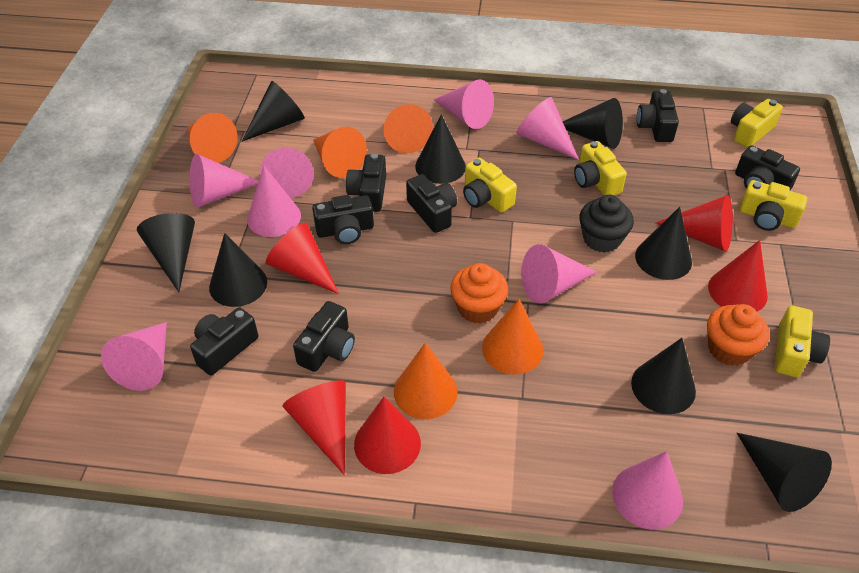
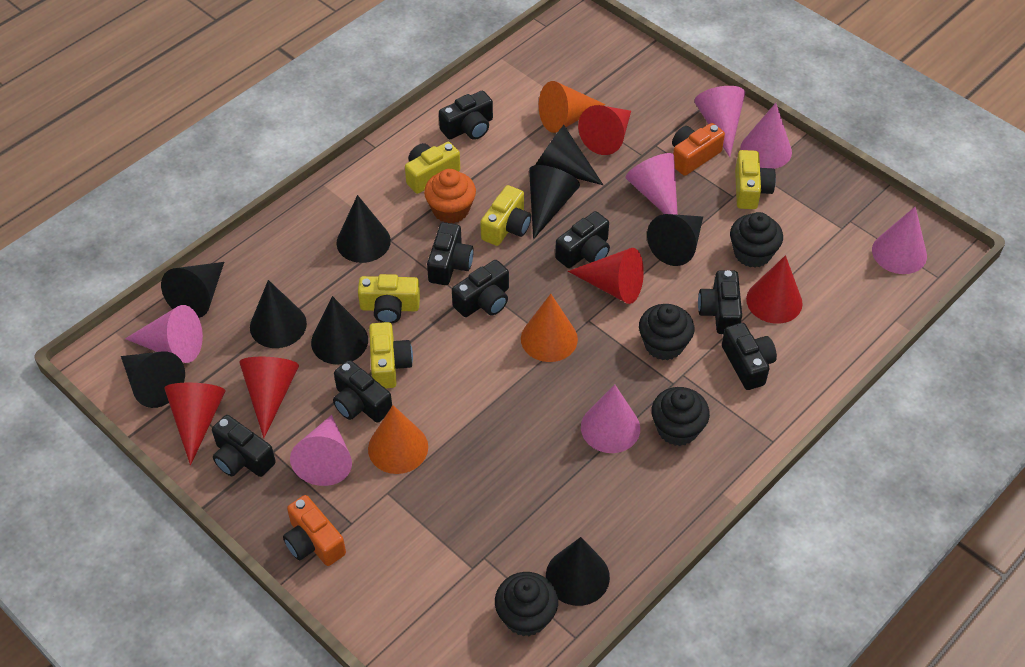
black camera: [190,308,258,375] [293,301,355,372] [312,195,374,244] [346,154,386,212] [406,174,457,233] [637,89,679,142] [735,145,800,190] = 7 -> [212,415,276,477] [333,360,392,423] [427,222,474,285] [439,91,493,140] [452,260,509,317] [555,211,610,268] [698,270,742,334] [722,323,777,390] = 8
black cone: [137,213,195,292] [209,233,267,307] [242,81,305,142] [415,114,466,184] [563,98,623,149] [631,338,696,414] [635,207,692,280] [737,433,832,512] = 8 -> [121,352,185,408] [161,262,224,318] [250,280,307,348] [311,296,368,365] [337,195,391,263] [529,165,580,239] [535,125,603,185] [546,537,610,606] [647,214,703,266] = 9
black cupcake: [580,195,634,253] = 1 -> [495,572,558,637] [639,304,695,360] [651,387,710,446] [730,212,783,268] = 4
orange camera: none = 0 -> [283,495,346,566] [672,123,725,176] = 2
orange cone: [187,113,238,163] [313,127,367,178] [383,104,433,153] [394,343,458,419] [482,299,543,375] = 5 -> [368,405,428,474] [521,294,578,362] [539,81,606,133] = 3
orange cupcake: [450,263,508,324] [707,304,769,366] = 2 -> [424,169,476,223] = 1
pink cone: [101,322,167,391] [190,154,259,208] [247,166,301,237] [260,148,314,198] [434,80,494,129] [516,97,579,160] [521,244,597,304] [612,451,683,530] = 8 -> [125,305,203,363] [290,415,352,486] [581,385,640,453] [625,153,678,215] [694,86,745,157] [740,103,792,169] [872,206,927,274] = 7

